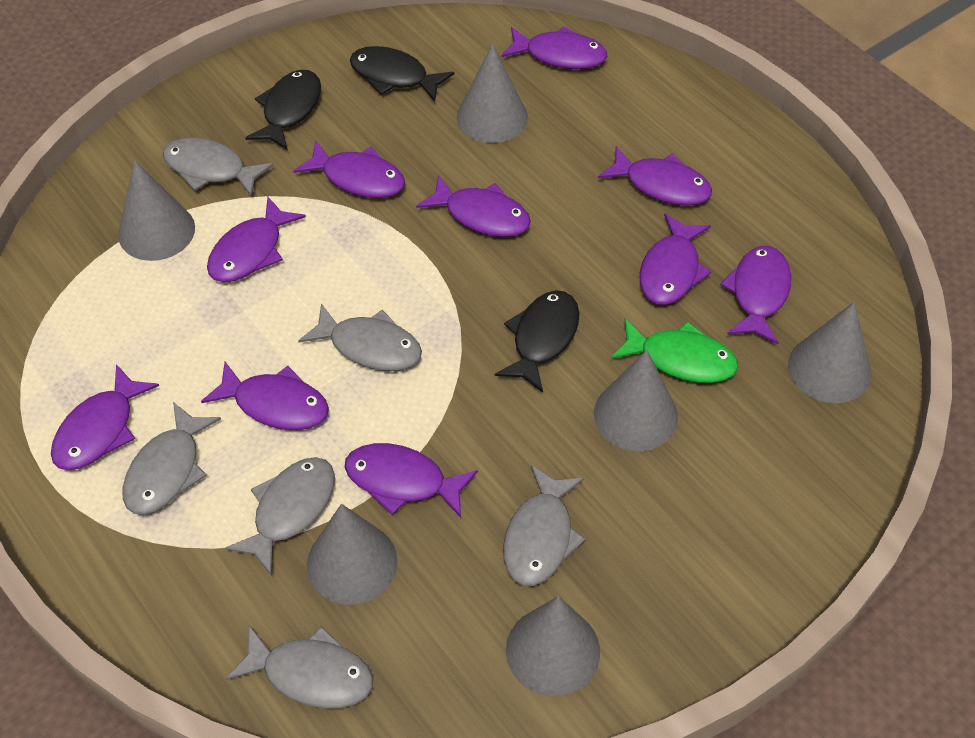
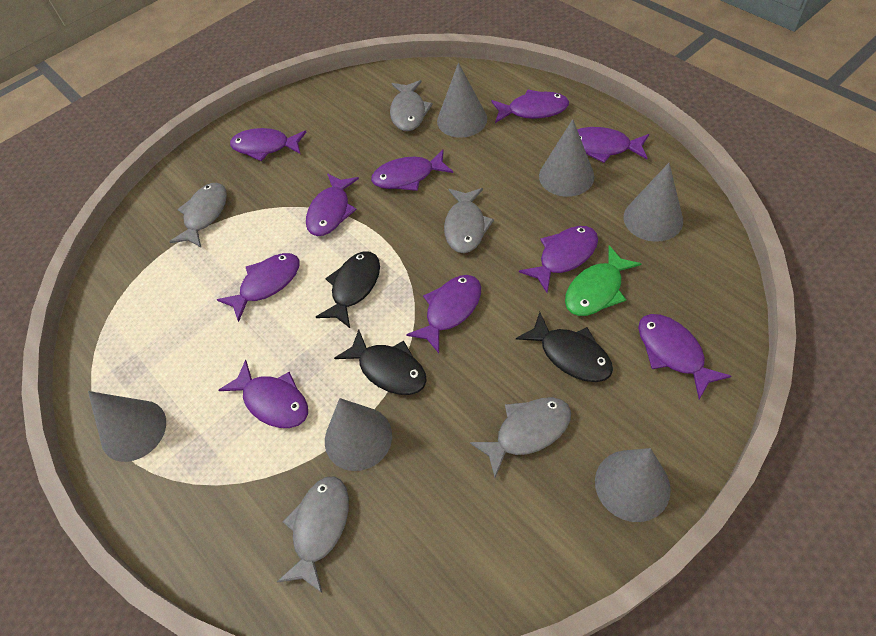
grey fish: [122,402,221,515] [163,137,274,197] [225,457,335,575] [226,625,373,708] [298,303,422,371] [503,465,586,586] = 6 -> [169,183,227,247] [277,477,349,593] [390,80,433,131] [444,188,494,253] [470,397,571,478] = 5

